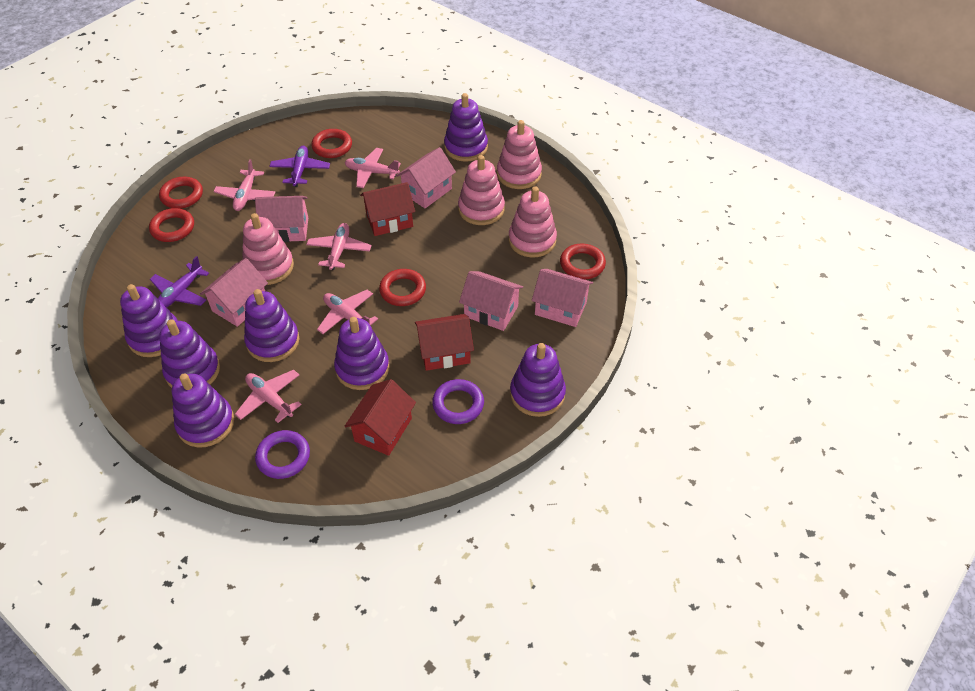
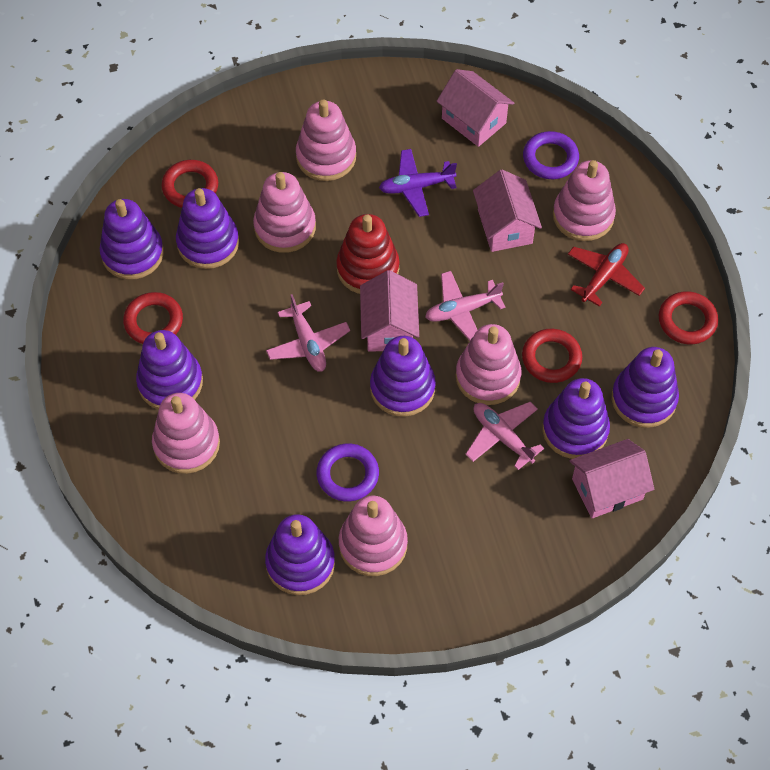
pink house: [200,258,268,327] [255,196,308,242] [396,147,456,208] [459,271,523,331] [532,269,593,327] = 5 -> [360,270,419,352] [437,69,514,147] [473,169,542,252] [570,439,654,518] = 4
pink plane: [213,159,275,211] [235,370,302,423] [306,223,372,270] [317,290,378,334] [345,148,401,188] = 5 -> [266,294,350,372] [425,271,505,341] [465,402,544,470] = 3
pink stacking toy: [242,213,294,285] [458,155,505,225] [497,120,542,189] [508,186,557,258] = 4 -> [152,393,220,474] [253,172,316,253] [296,100,356,181] [339,496,408,576] [456,324,521,405] [553,160,616,241] = 6
purple plane: [150,256,209,308] [269,146,330,187] = 2 -> [379,149,457,217] = 1
red house: [345,379,416,456] [360,182,415,236] [415,314,474,371] = 3 -> none = 0
red plane: none = 0 -> [568,243,645,307] = 1
red ring: [149,208,194,242] [159,177,203,209] [311,129,352,158] [379,269,426,306] [560,243,606,279] = 5 -> [123,292,183,344] [161,160,218,208] [522,329,582,383] [659,291,718,344] = 4
red stacking toy: none = 0 -> [336,214,399,294] = 1

